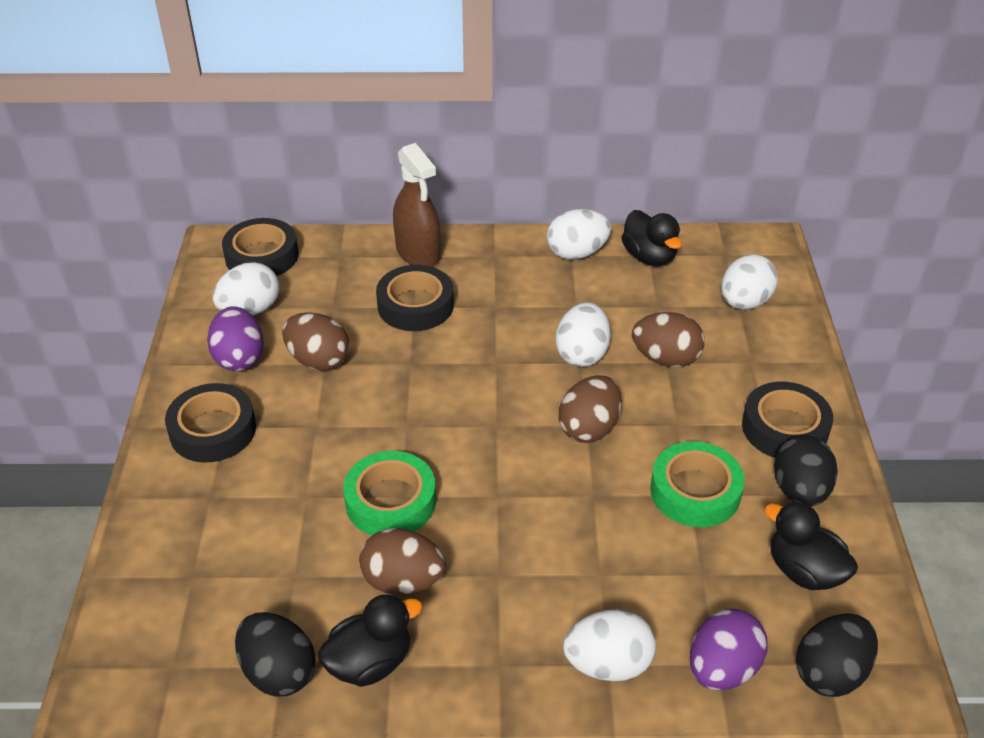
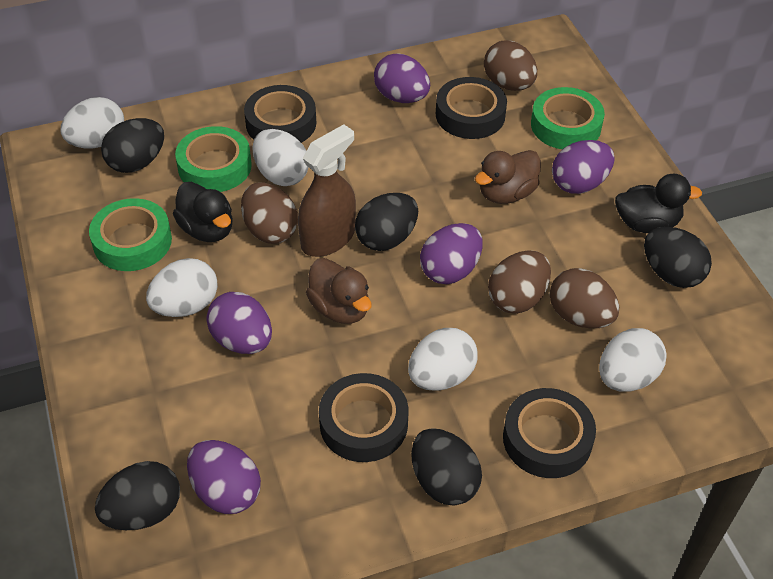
black duck: [318,594,423,687] [621,210,682,266] [764,501,858,590] = 3 -> [173,182,233,242] [615,174,702,233] = 2
black egg: [235,612,316,697] [774,435,838,507] [796,613,878,697] = 3 -> [95,461,180,530] [101,118,164,173] [355,193,418,251] [411,428,482,506] [644,227,712,288] = 5
brown duck: none = 0 -> [306,258,372,324] [475,150,541,204] = 2
green tape: [343,451,436,535] [650,441,745,527] = 2 -> [89,198,172,271] [175,126,252,192] [531,87,605,149] = 3
purple egg: [207,306,264,371] [690,609,768,691] = 2 -> [187,440,261,514] [206,292,272,354] [374,53,430,103] [420,223,483,284] [552,140,615,194] = 5

